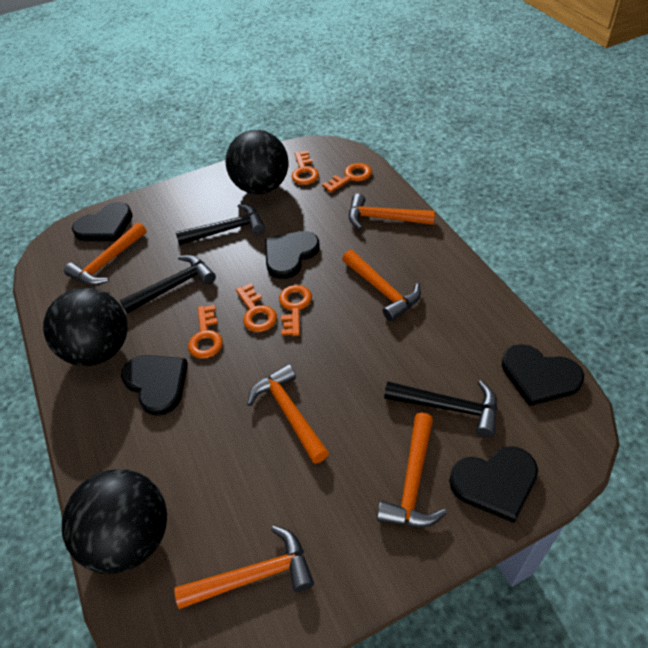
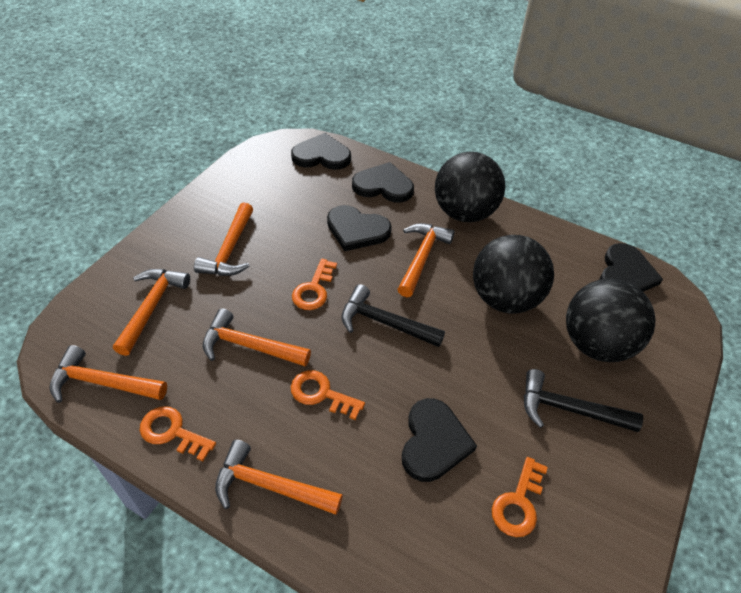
black hammer: [120,255,216,314] [175,204,265,245] [384,380,498,438] = 3 -> [342,284,445,347] [524,369,643,432] = 2
orange key: [188,305,223,359] [236,283,277,332] [279,285,312,336] [291,151,319,185] [322,163,372,193] = 5 -> [140,406,216,461] [291,370,365,420] [292,259,337,310] [492,457,548,537] = 4

